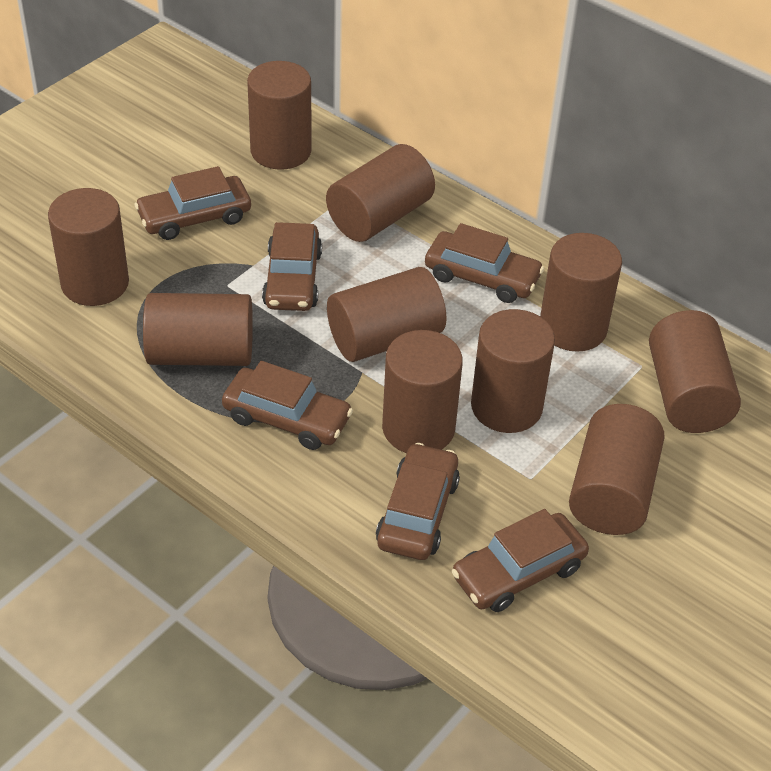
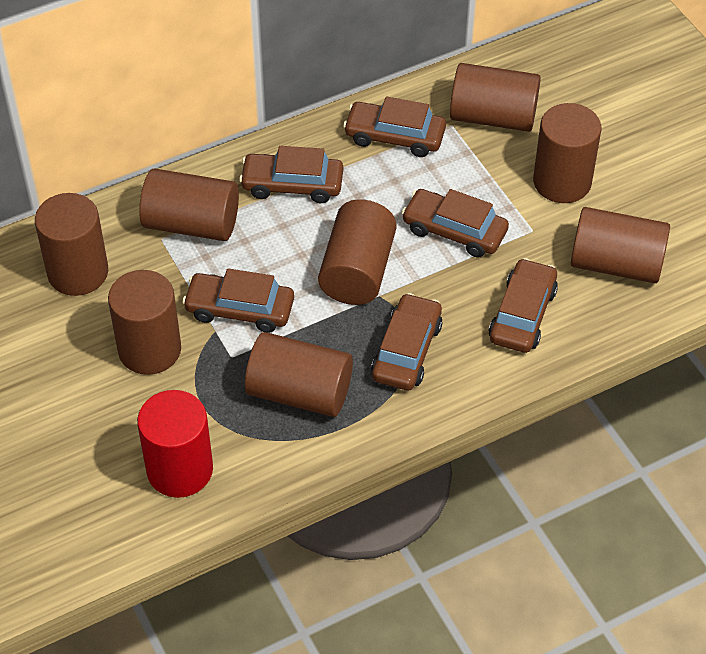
brown cylinder: [48,188,129,306] [143,293,253,366] [247,61,312,170] [326,144,435,242] [327,267,447,362] [382,330,463,453] [471,309,555,433] [540,233,622,352] [569,404,665,535] [649,310,741,433] = 10 -> [35,193,108,296] [108,270,181,375] [139,168,239,241] [245,332,353,417] [318,199,397,305] [450,63,541,132] [533,103,602,203] [571,207,670,283] = 8
red cylinder: none = 0 -> [137,390,213,498] = 1

